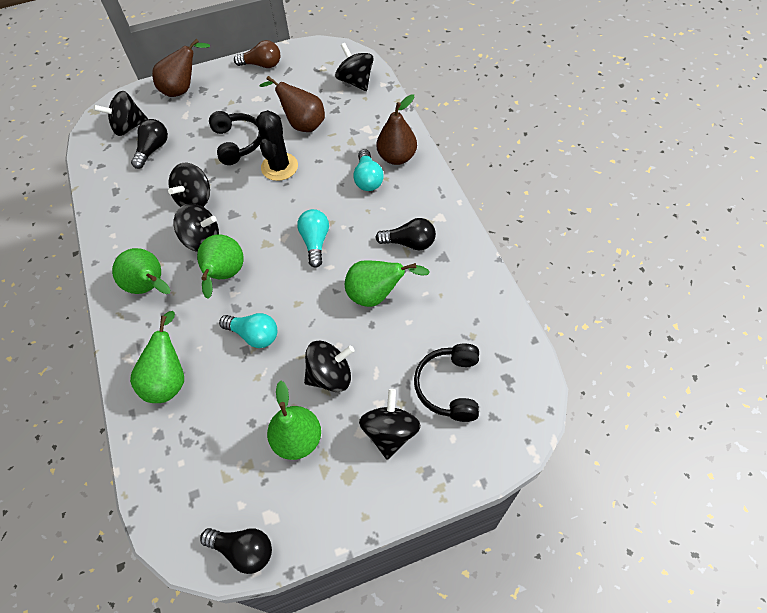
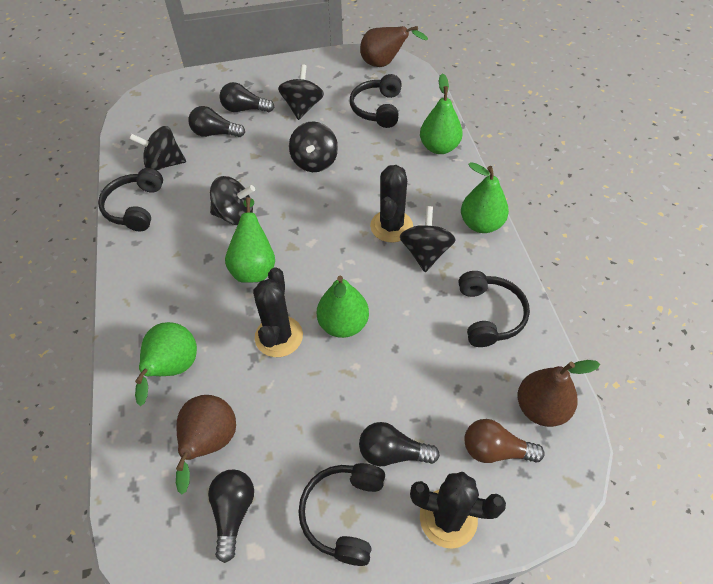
black cactus: [256,110,298,181] = 1 -> [253,267,303,357] [370,165,413,243] [410,472,506,549] = 3
black headphones: [209,111,262,165] [414,344,479,422] = 2 -> [98,168,163,231] [298,463,385,566] [350,74,402,128] [458,271,530,347] = 4
black light bulb: [131,119,168,169] [200,528,272,574] [375,218,436,250] = 3 -> [188,106,245,137] [208,469,254,563] [219,82,275,112] [359,422,440,466] = 4
black spinning top: [94,91,148,136] [168,163,210,207] [174,204,219,252] [304,341,354,392] [335,43,374,91] [359,389,421,460] = 6 -> [129,126,186,170] [210,176,255,225] [278,64,324,120] [289,121,338,172] [400,206,456,272] = 5
turquoise light bulb: [219,313,277,348] [297,209,329,268] [353,149,384,191] = 3 -> none = 0

